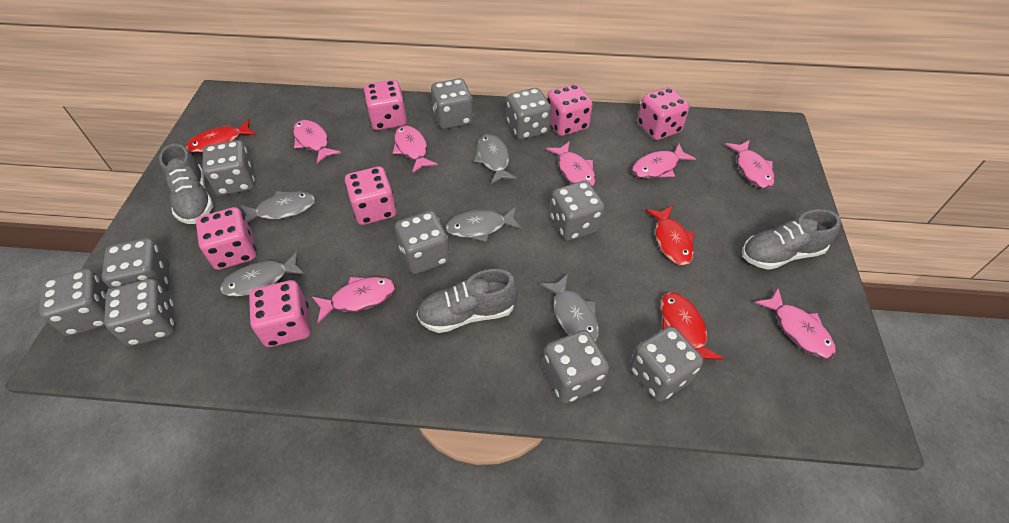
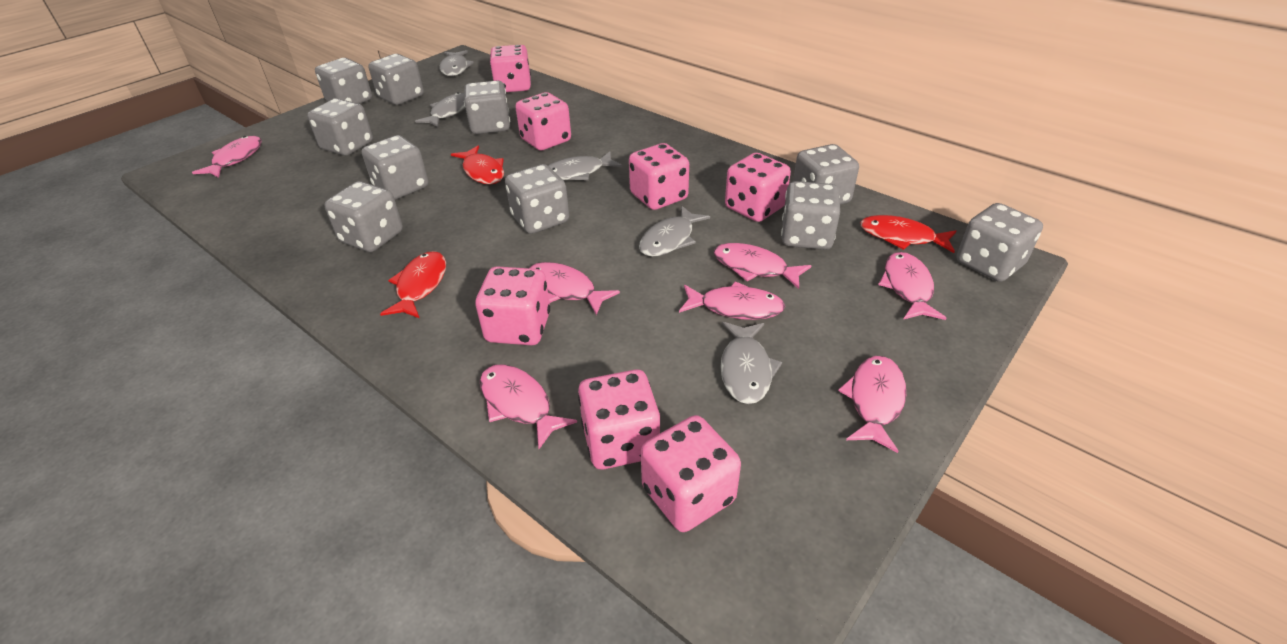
grey shoe: [159,143,213,224] [416,269,518,333] [742,209,841,270] = 3 -> none = 0
pink dice: [196,207,256,270] [249,280,311,347] [345,166,396,225] [364,80,407,130] [547,84,593,136] [637,87,690,140] = 6 -> [475,266,550,345] [490,45,531,92] [515,92,571,150] [578,369,660,469] [629,143,689,210] [641,415,741,532] [725,153,791,222] = 7

